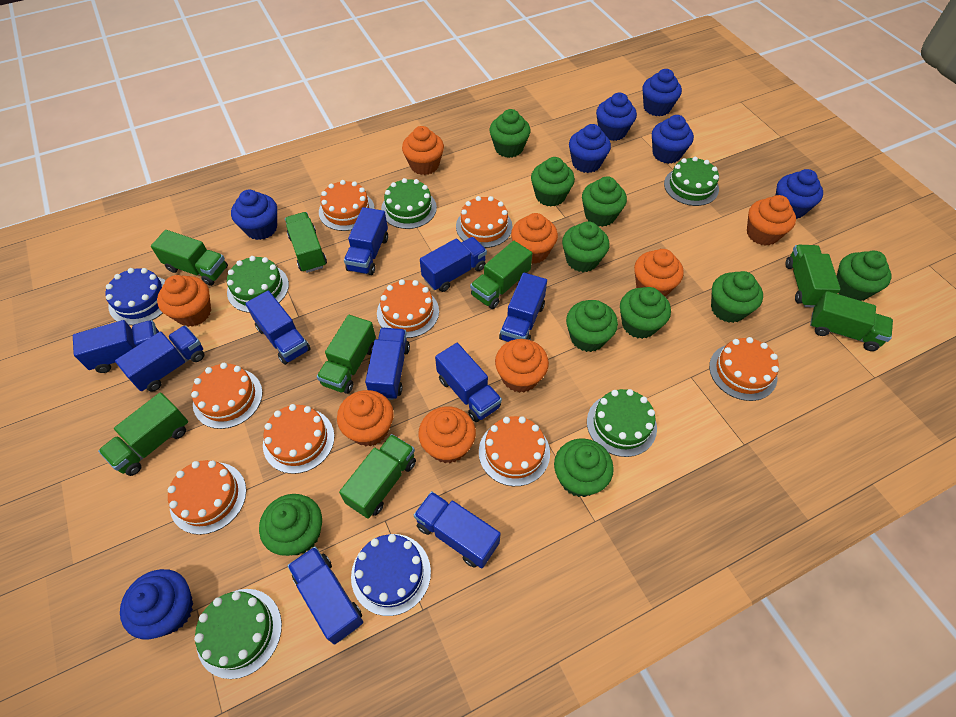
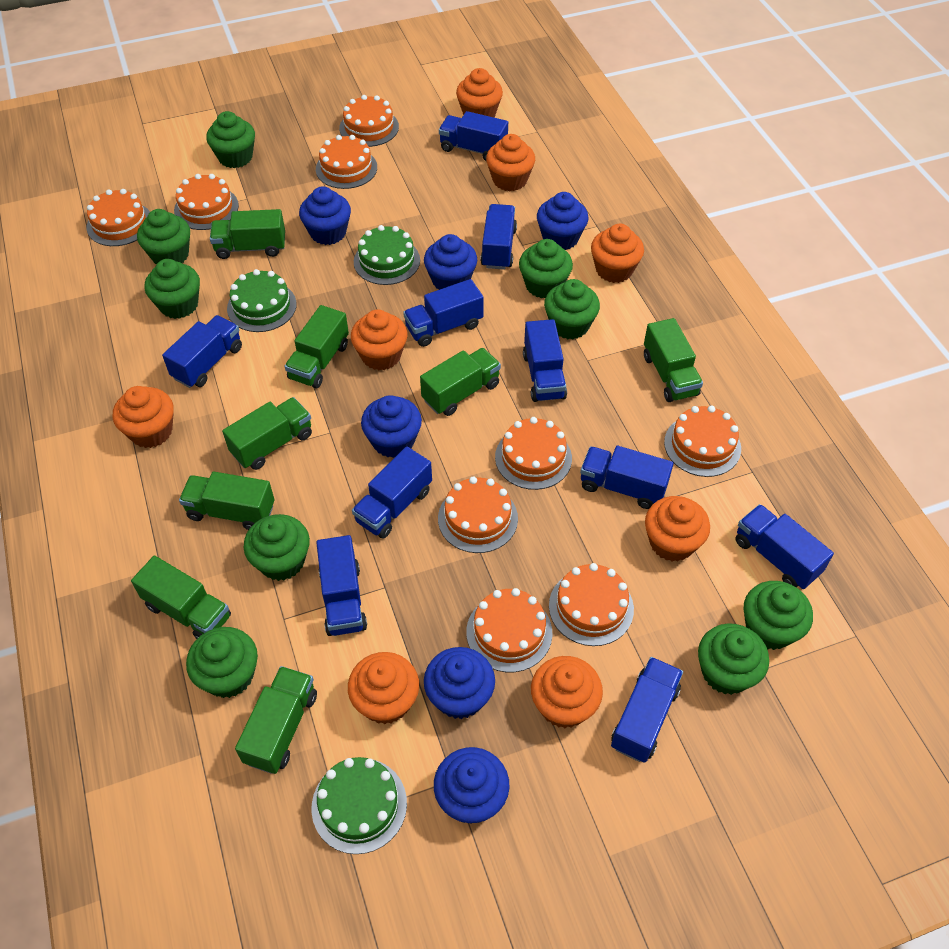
blue cake: [105,268,165,325] [351,534,431,616] = 2 -> none = 0
blue cupcake: [120,569,193,639] [231,190,277,240] [569,124,611,173] [596,93,637,141] [642,69,682,116] [652,115,694,164] [776,169,823,219] = 7 -> [299,186,351,245] [361,395,422,458] [424,234,477,290] [424,647,495,719] [434,747,510,824] [537,192,588,250] = 6
green cake: [194,589,282,679] [227,256,289,313] [381,178,437,229] [587,389,657,457] [664,157,719,206] = 5 -> [227,269,297,332] [312,757,407,854] [354,225,420,285] = 3
green cupcake: [259,494,322,556] [490,109,530,158] [531,157,575,207] [554,438,614,497] [562,221,609,272] [566,300,618,352] [582,176,627,227] [620,287,671,339] [711,271,763,323] [837,251,891,301] = 10 -> [137,209,190,264] [145,259,200,319] [186,627,258,698] [206,111,255,168] [244,514,310,581] [519,239,573,298] [544,279,600,339] [698,623,769,695] [744,581,813,650] = 9
orange cake: [168,460,246,535] [191,363,263,429] [263,404,335,474] [319,180,375,231] [377,279,439,338] [456,196,513,248] [479,416,550,486] [709,337,779,401] = 8 -> [87,189,150,246] [174,174,239,230] [316,135,377,189] [339,95,399,147] [438,477,518,553] [466,588,552,672] [495,417,572,490] [549,563,634,646] [664,406,741,477] = 9

